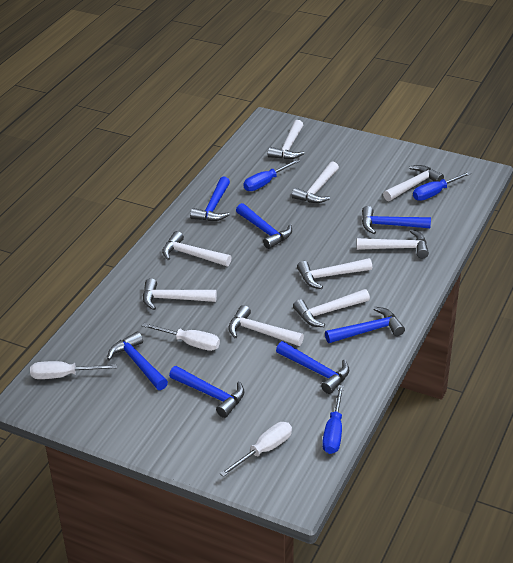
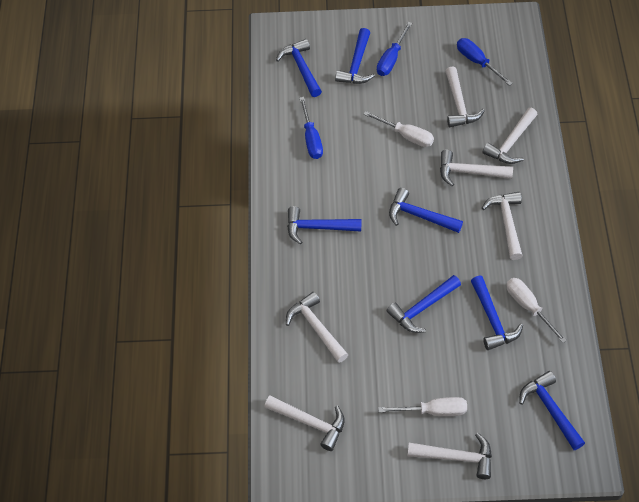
white hammer: [143,278,217,310] [162,231,231,266] [228,305,304,346] [268,120,304,159] [292,161,339,203] [293,289,370,327] [297,258,372,289] [356,230,429,258] [383,165,444,201] = 9 -> [264,395,345,451] [286,292,348,363] [408,433,492,479] [440,150,513,186] [445,67,485,127] [482,108,538,164] [482,192,523,260] = 7

